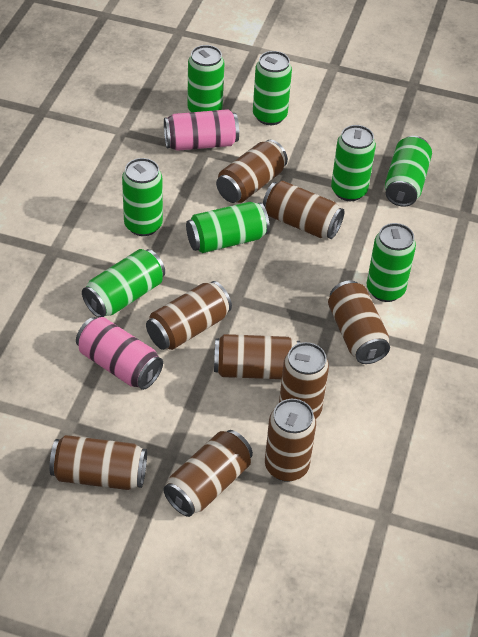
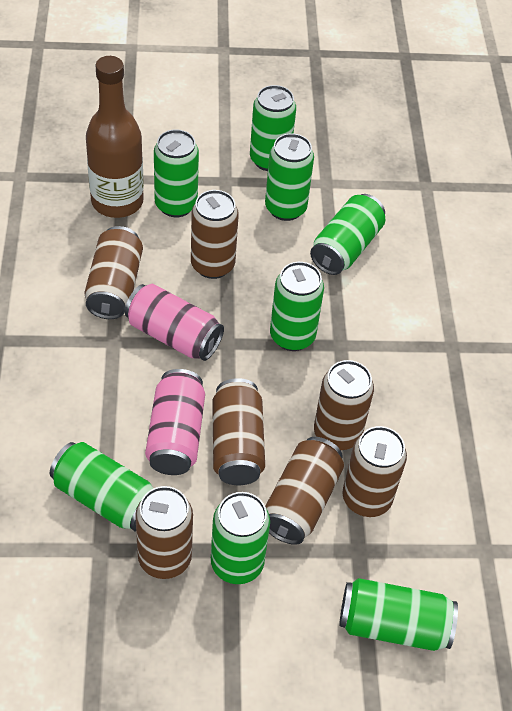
brown bottle: none = 0 -> [86,56,144,218] = 1
brown can: [50,435,147,490] [146,281,232,350] [163,430,253,517] [214,334,300,379] [216,140,288,203] [263,181,344,239] [265,399,316,482] [279,342,329,419] [328,280,390,364] = 9 -> [84,226,143,319] [135,486,193,579] [191,190,239,279] [212,378,265,485] [265,437,344,545] [314,360,374,450] [343,426,407,517] = 7

